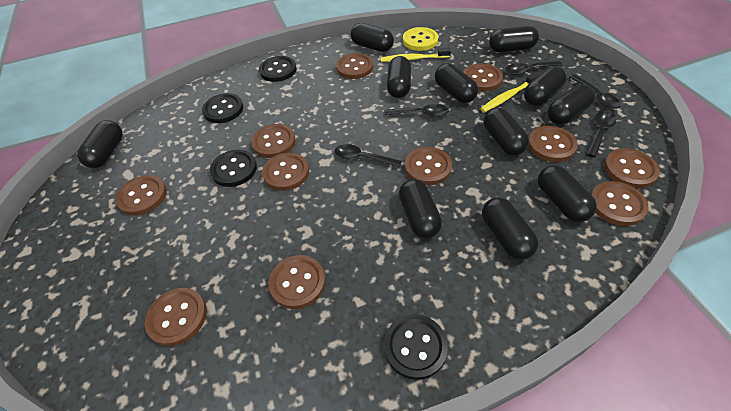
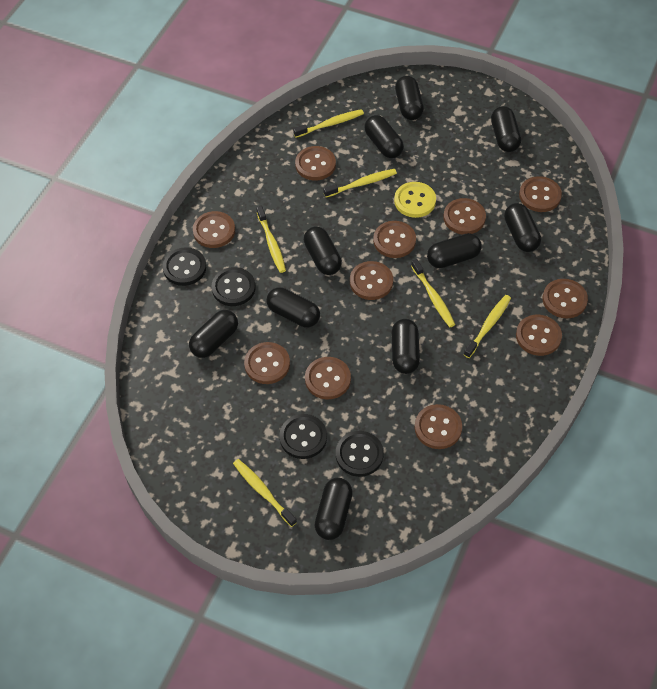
black capsule: [77,120,123,168] [351,23,394,52] [387,56,411,98] [399,179,442,239] [435,63,478,103] [482,197,539,260] [483,107,529,156] [489,26,539,53] [524,66,567,106] [537,165,597,222] [547,84,595,125] = 11 -> [189,310,238,358] [266,287,320,328] [304,227,342,275] [315,478,353,540] [364,115,404,158] [392,319,420,374] [395,76,424,120] [427,233,482,268] [491,106,521,152] [504,203,541,252] = 10
black spoon: [335,144,402,168] [384,104,448,117] [506,61,562,75] [569,74,621,109] [586,110,616,158] = 5 -> none = 0
yellow toothbrush: [381,47,451,62] [480,72,539,112] = 2 -> [233,459,297,527] [256,206,286,273] [293,109,364,138] [323,169,397,198] [411,259,455,327] [464,295,511,358] = 6

